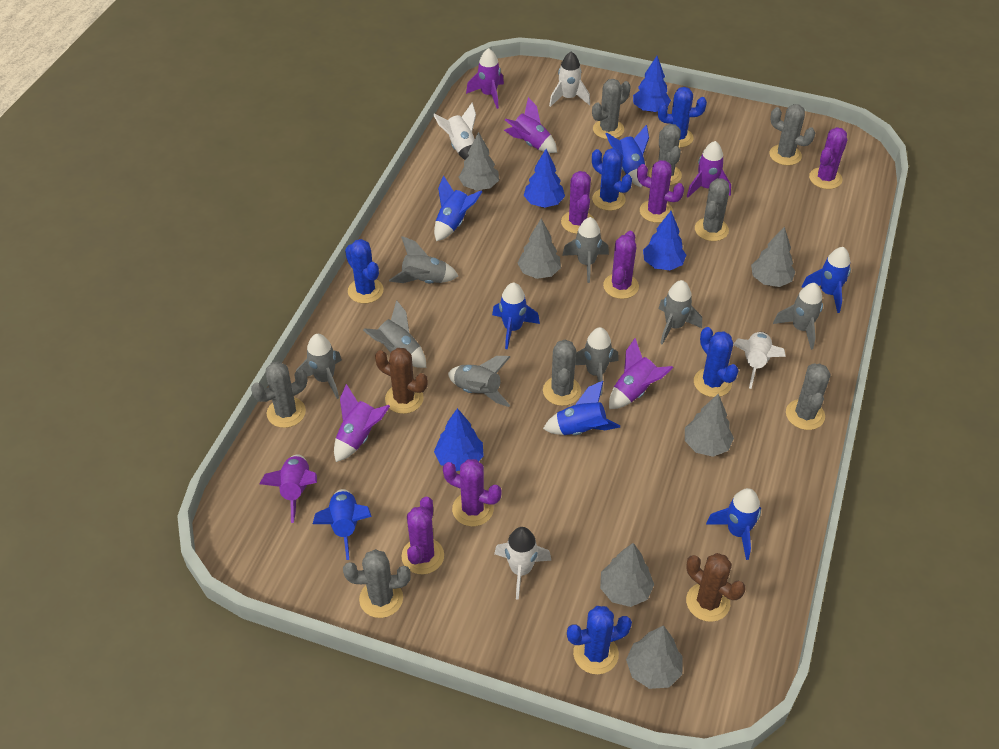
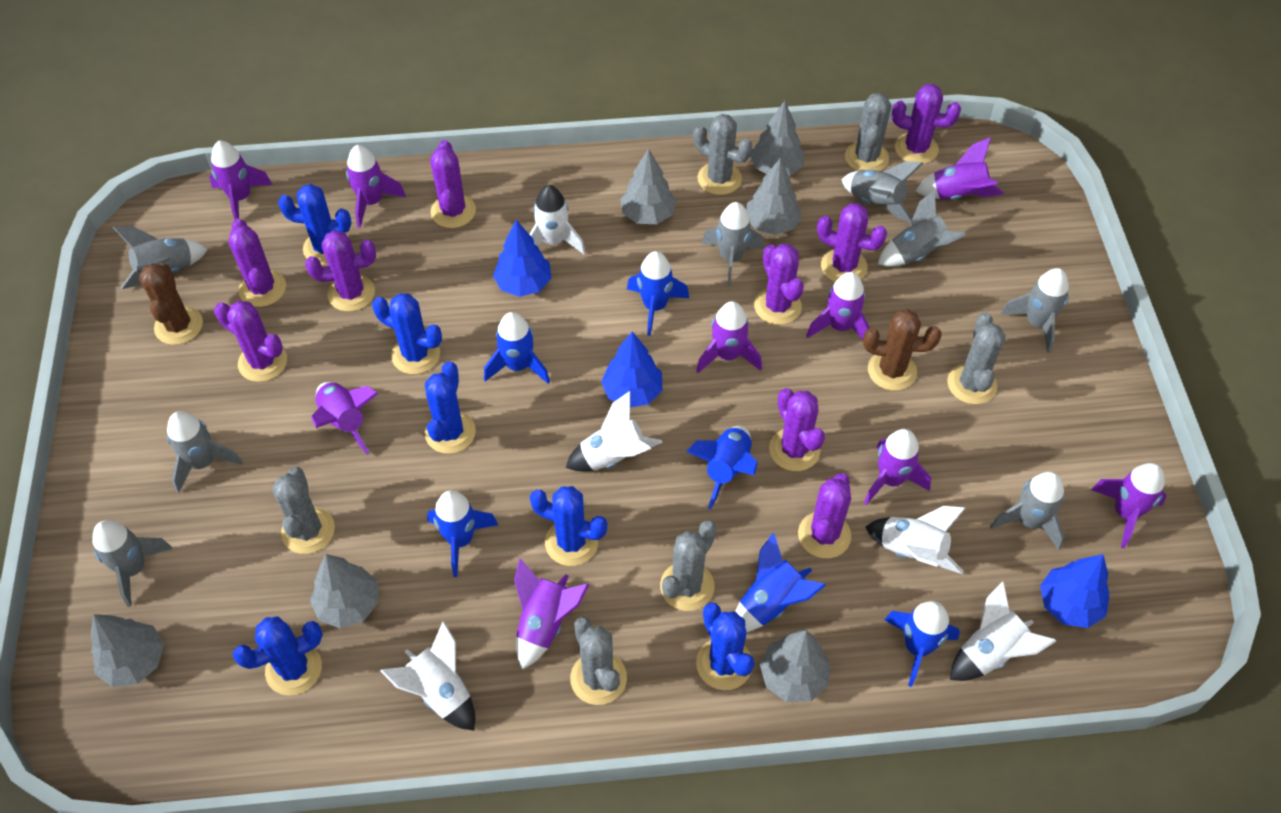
blue cactus: [345,239,384,304] [567,606,632,674] [592,148,632,211] [658,87,707,148] [694,327,739,397] = 5 -> [233,616,323,696] [278,184,351,265] [372,293,442,374] [425,361,476,454] [530,486,608,566] [696,602,754,690] = 6
blue rocket: [313,489,372,560] [434,176,483,241] [492,282,540,349] [543,381,620,435] [606,125,649,188] [706,488,761,560] [801,247,851,313] = 7 -> [427,490,498,577] [484,312,550,384] [627,251,689,336] [686,426,758,509] [735,532,826,632] [884,601,960,687] = 6
blue tree: [434,408,484,471] [524,149,565,208] [633,56,671,112] [643,211,686,270] = 4 -> [493,220,551,297] [601,332,662,407] [1040,554,1110,628] = 3
grey cactus: [251,361,307,428] [343,549,411,618] [543,340,581,406] [592,79,631,139] [649,124,682,185] [695,178,730,241] [769,104,815,166] [786,363,831,430] = 8 -> [272,467,335,554] [570,617,627,705] [660,521,716,611] [693,114,752,195] [845,93,891,171] [947,312,1006,404] = 6
purple cactus: [401,497,444,574] [443,459,502,526] [561,171,594,234] [603,231,639,299] [637,160,684,223] [809,127,848,189] = 6 -> [214,301,287,382] [228,219,286,307] [305,230,376,312] [430,140,476,228] [754,244,804,325] [769,388,825,471] [798,473,851,558] [817,203,887,282] [892,84,961,164] = 9
purple rocket: [259,454,317,523] [334,384,390,462] [466,48,504,109] [504,97,557,153] [609,338,673,409] [687,141,731,197] = 6 -> [209,141,273,219] [311,382,379,455] [346,145,406,228] [514,558,589,669] [696,301,762,373] [806,272,870,339] [864,429,931,505] [915,137,1004,200] [1091,463,1167,548] = 9
white rocket: [433,103,476,160] [494,527,552,600] [549,51,590,107] [734,332,786,389] = 4 -> [380,621,475,730] [529,185,585,254] [566,391,663,471] [865,506,966,574] [950,581,1056,681] = 5

